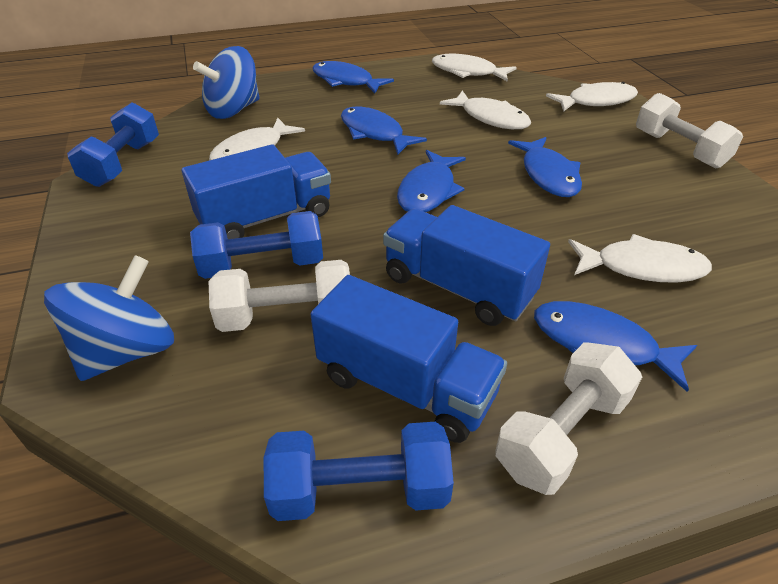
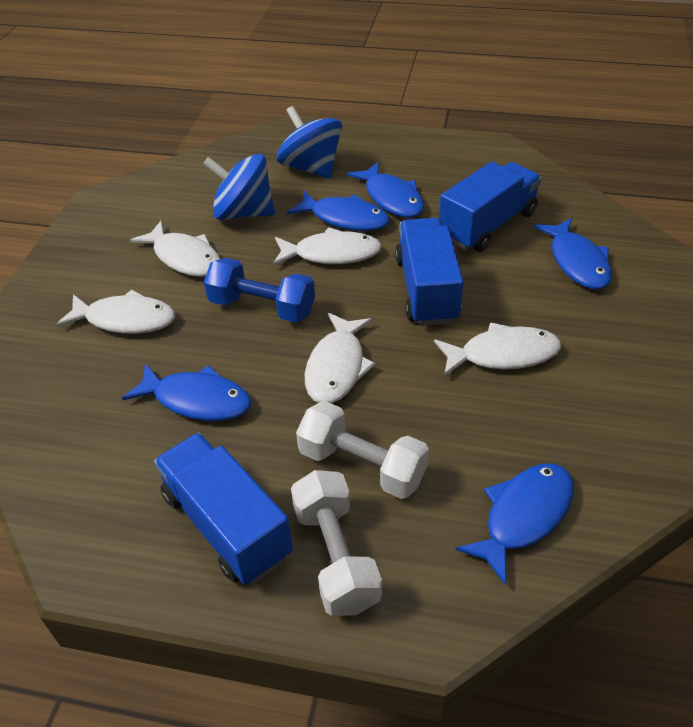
blue dumbbell: [67,103,159,187] [190,211,323,279] [264,422,454,521] = 3 -> [204,258,315,323] = 1
white dumbbell: [208,260,350,332] [496,342,642,495] [636,93,743,168] = 3 -> [291,470,382,616] [296,401,429,499] = 2

